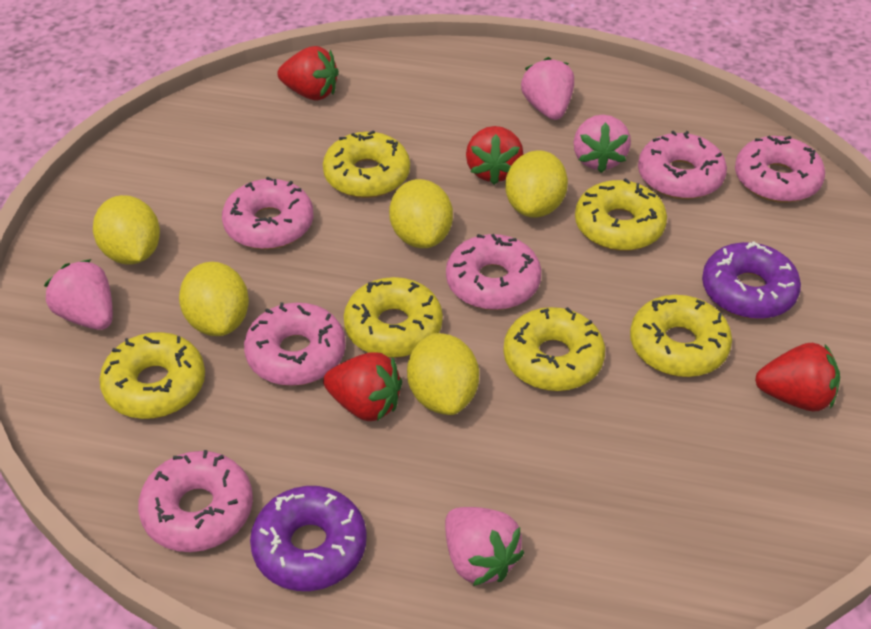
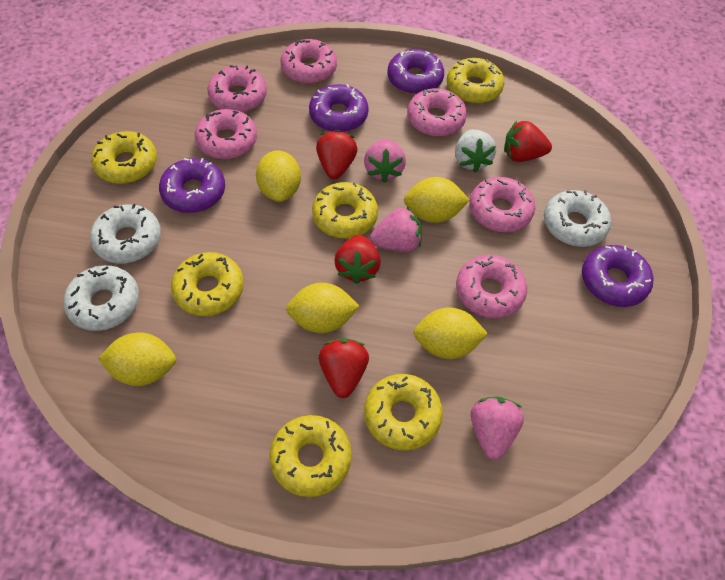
pink strawberry: [44,259,113,330] [445,507,524,586] [521,57,574,120] [573,115,631,173] = 4 -> [364,139,406,183] [370,207,422,252] [471,396,524,460] = 3
purple donut: [250,486,367,591] [702,241,801,319] = 2 -> [159,158,225,213] [309,84,369,132] [387,49,444,94] [582,245,653,307] = 4
white donut: none = 0 -> [64,265,139,331] [90,204,161,264] [544,190,611,247] = 3
white strawberry: none = 0 -> [455,129,496,172] = 1

